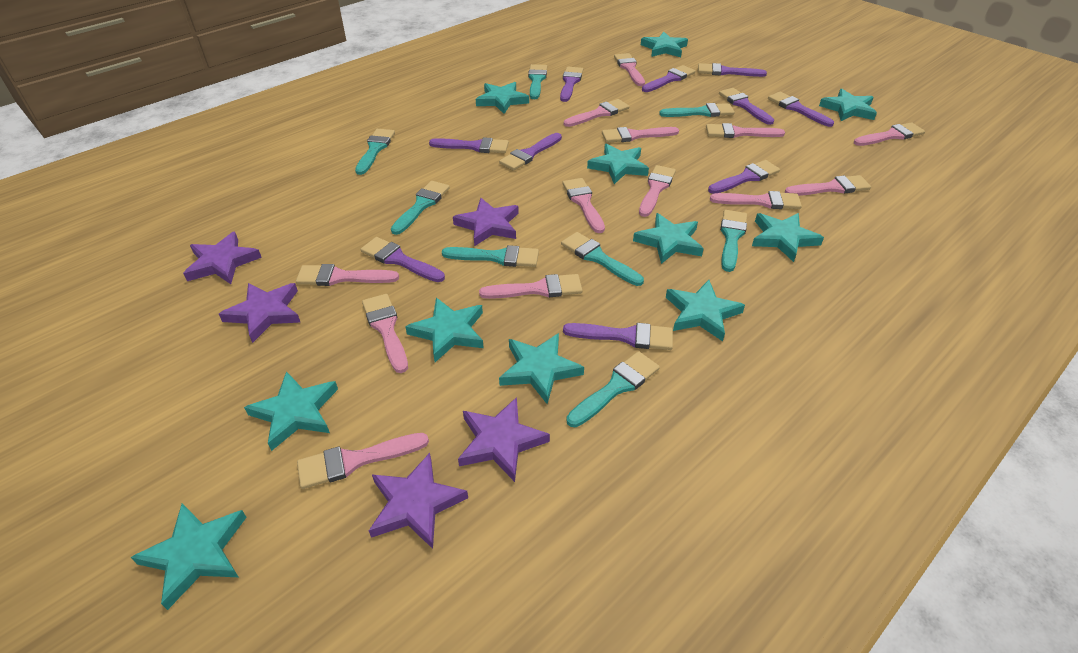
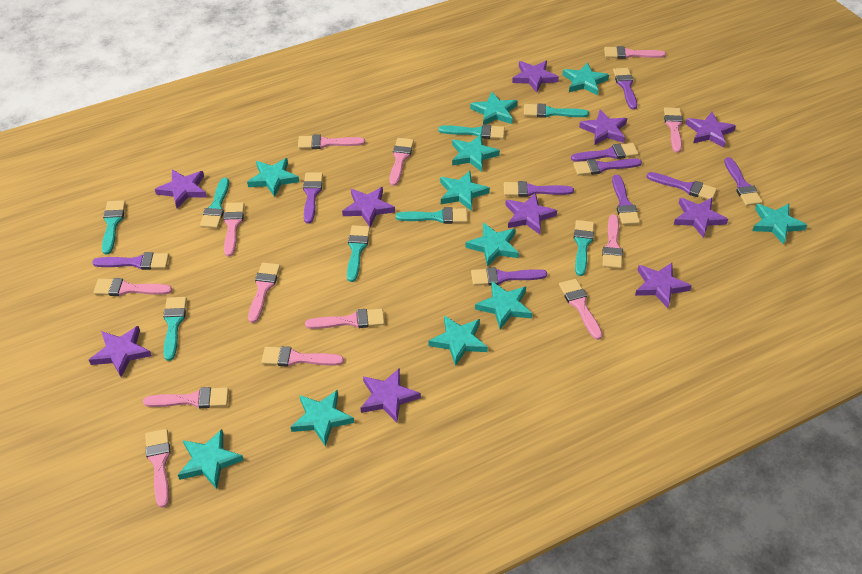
purple star: [183,232,262,284] [219,283,300,343] [369,453,468,549] [453,198,519,246] [458,397,550,482] = 5 -> [89,326,152,377] [155,169,207,208] [342,187,395,227] [361,368,421,423] [505,193,557,235] [512,61,559,93] [579,109,627,145] [635,263,692,308] [674,198,728,238] [686,112,736,148] = 10

